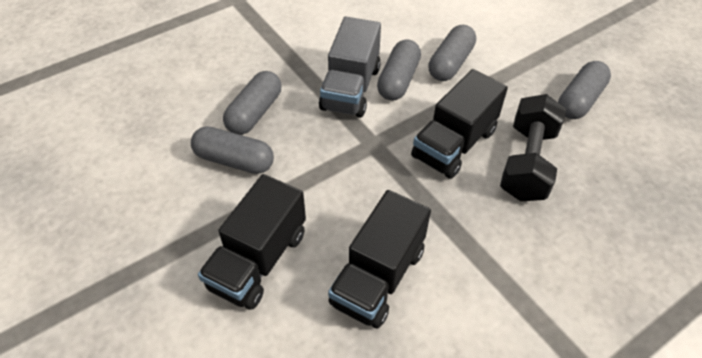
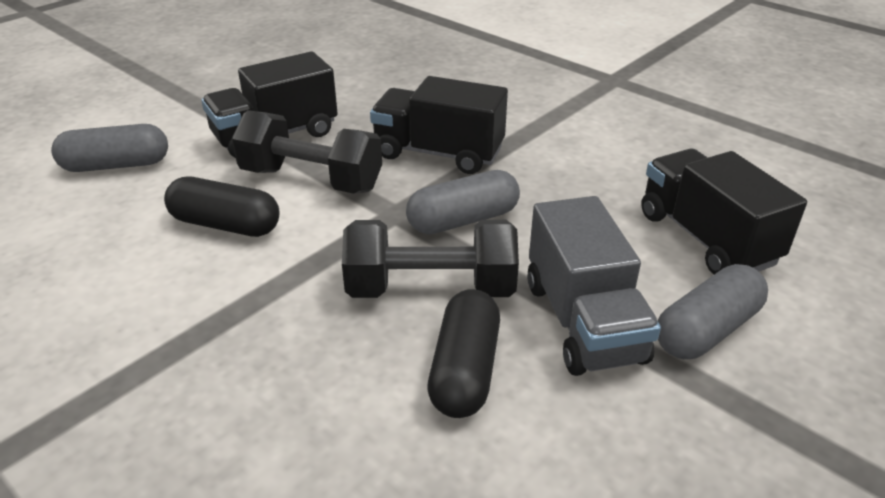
black capsule: none = 0 -> [164,177,280,237] [427,289,500,418] = 2
black dumbbell: [500,94,566,201] = 1 -> [232,110,382,194] [342,220,519,298] = 2
grey capsule: [191,127,274,174] [223,71,282,135] [377,39,421,101] [428,25,476,81] [558,61,611,119] = 5 -> [51,124,168,172] [406,170,520,234] [658,264,768,359] = 3

